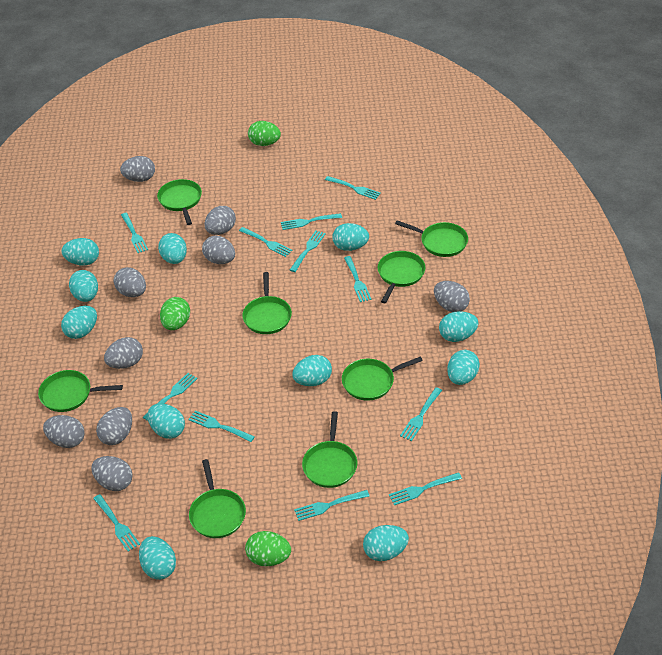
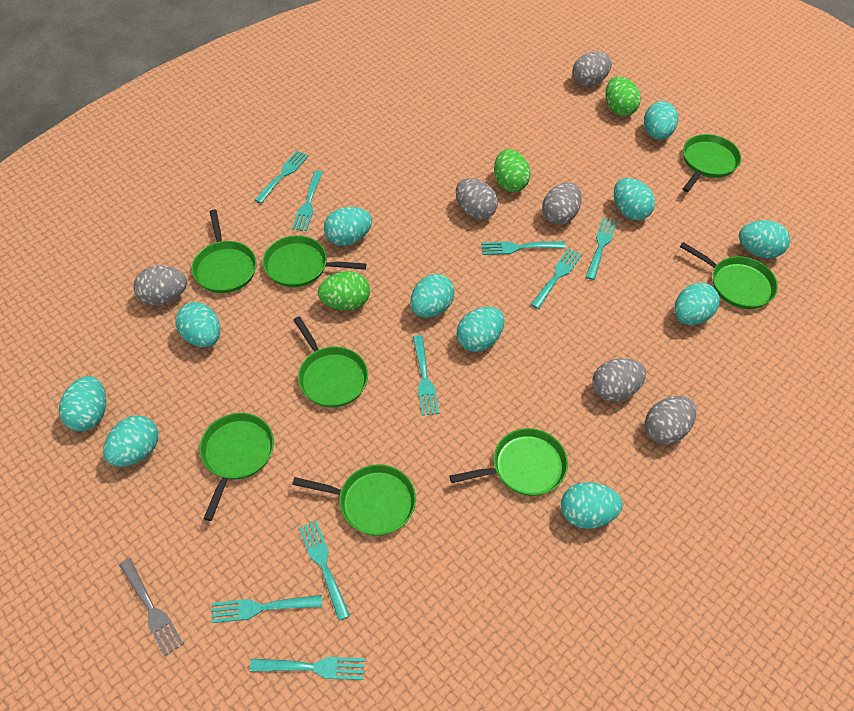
grey egg: [43,415,84,448] [91,456,133,491] [96,407,132,445] [104,337,143,369] [114,267,146,297] [120,156,155,182] [202,235,235,264] [205,206,236,235] [434,281,470,312] = 9 -> [133,266,187,305] [456,178,498,220] [542,182,582,225] [572,51,612,87] [592,358,646,402] [645,396,696,444] = 6
grey fork: none = 0 -> [119,558,184,656] = 1
turquoise fork: [93,494,140,552] [121,213,148,253] [143,373,197,421] [188,411,255,442] [239,227,293,257] [281,213,342,230] [290,230,326,272] [294,490,369,521] [325,176,381,200] [344,256,371,302] [389,472,462,505] [400,387,442,441] = 12 -> [212,595,322,623] [250,657,365,680] [255,151,309,203] [292,170,323,231] [299,520,350,621] [413,335,439,416] [481,241,566,255] [531,248,582,309] [586,218,617,280] = 9

